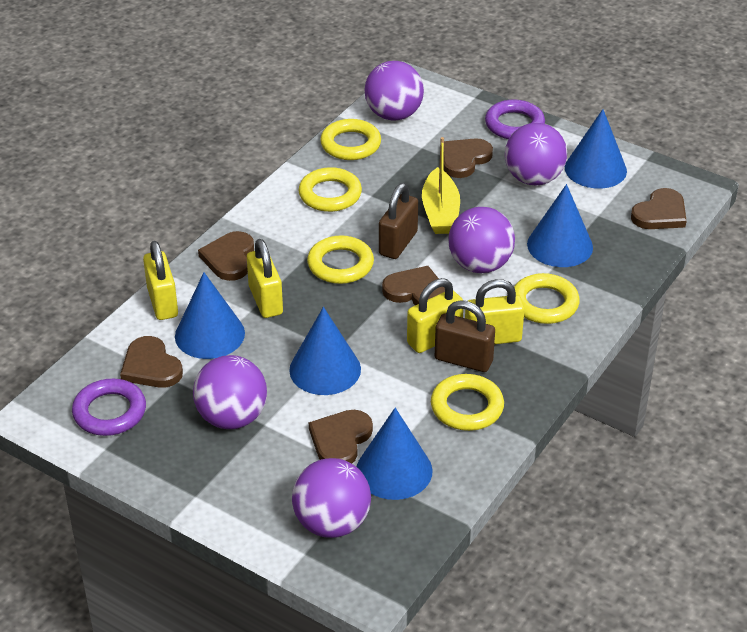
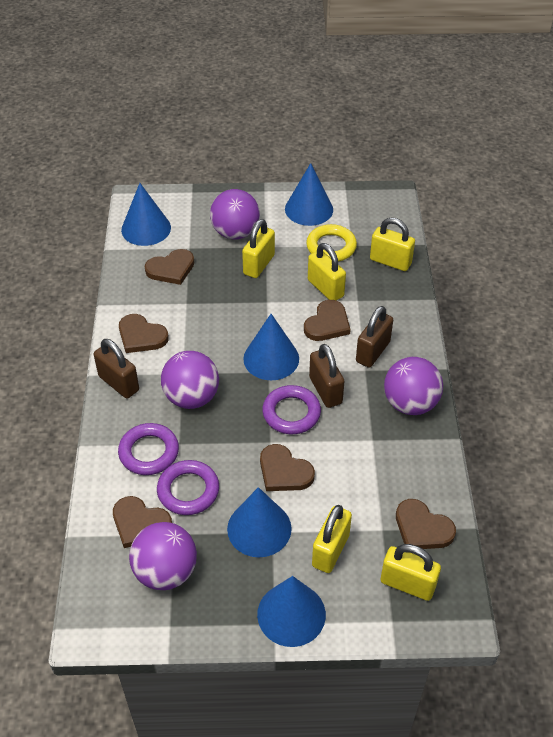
brown padlock: [379,183,418,259] [435,300,495,372] = 2 -> [94,339,139,399] [309,344,345,408] [356,306,393,368] = 3
purple ball: [193,355,267,429] [292,458,371,538] [364,61,424,121] [448,207,515,273] [505,123,567,186] = 5 -> [129,522,197,590] [161,351,219,409] [210,189,260,239] [384,357,443,415] = 4
purple ring: [72,379,146,436] [485,100,545,139] = 2 -> [118,423,179,475] [157,460,219,515] [262,385,321,434] = 3
yellow boat: [422,137,460,234] = 1 -> none = 0
yellow padlock: [143,241,178,320] [247,239,283,318] [407,278,463,353] [465,279,525,344] = 4 -> [242,219,275,278] [308,243,346,300] [312,505,352,573] [370,218,415,271] [381,544,441,601] = 5
yellow ring: [299,167,362,212] [307,235,374,284] [320,119,381,160] [431,374,504,431] [514,273,580,324] = 5 -> [306,224,357,262] = 1

